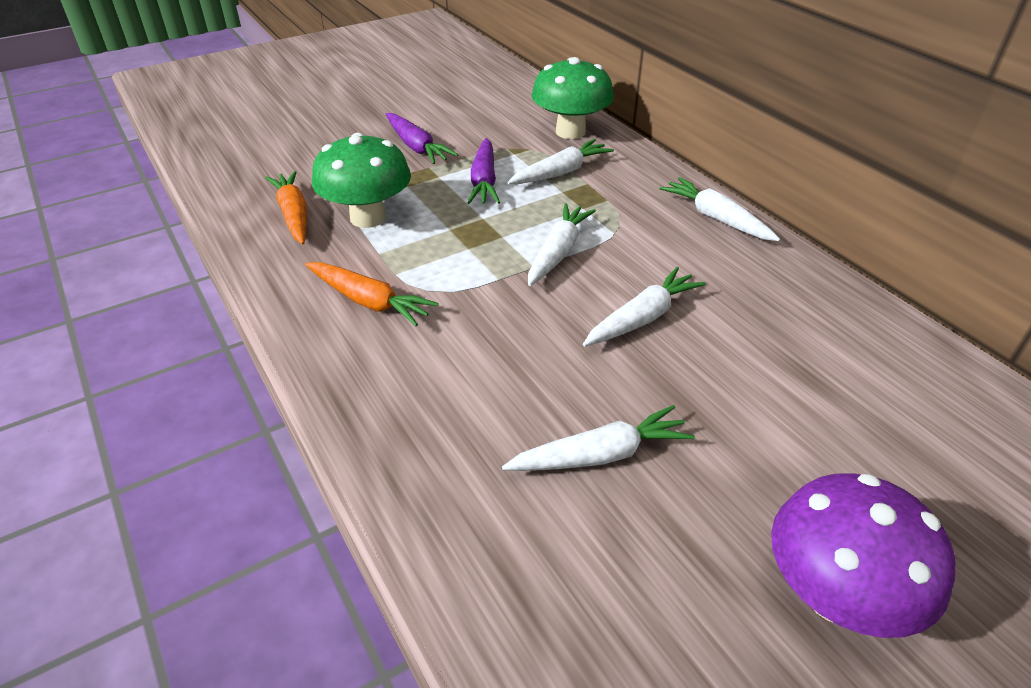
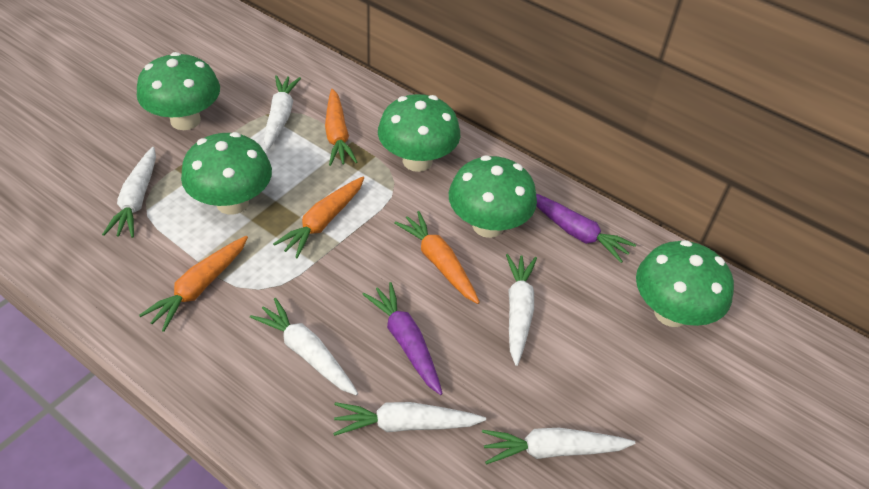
green mushroom: [312,133,411,228] [532,57,614,139] = 2 -> [137,52,220,130] [181,132,272,215] [378,94,460,172] [449,155,537,238] [636,240,734,327] = 5
orange carrot: [265,171,307,244] [305,262,439,326] = 2 -> [139,236,248,332] [273,177,364,258] [325,89,358,166] [394,211,480,304] = 4
purple mushroom: [771,473,955,638] = 1 -> none = 0
white carrot: [502,405,695,471] [507,139,614,184] [528,203,596,286] [583,267,706,347] [659,177,780,241] = 5 -> [102,147,156,238] [250,298,358,396] [264,75,301,150] [333,402,486,436] [482,428,635,464] [506,254,537,366] = 6

